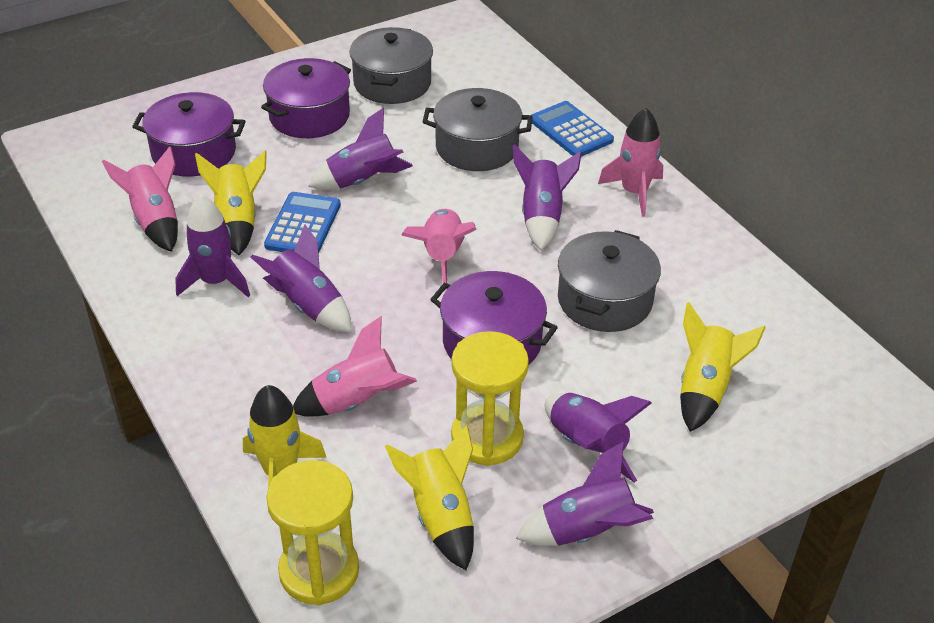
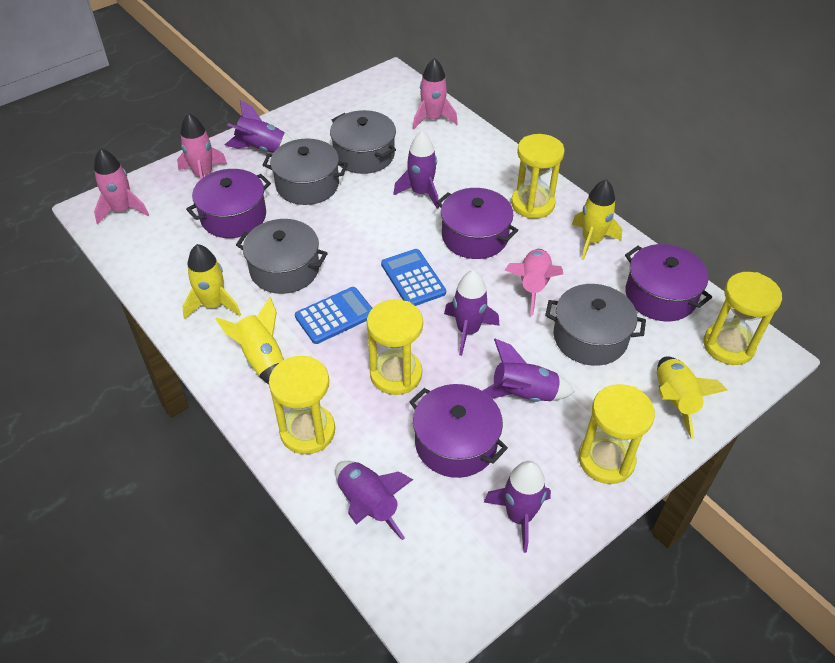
grey pot: [349,27,433,104] [423,88,533,171] [558,230,661,332] = 3 -> [236,219,328,294] [263,138,348,205] [330,110,396,174] [545,284,646,366] = 4
purple pot: [132,92,246,177] [261,58,351,138] [430,271,558,365] = 3 -> [186,169,271,238] [409,384,508,478] [436,188,518,259] [625,244,712,321] = 4
yellow hourglass: [266,460,359,606] [451,331,529,466] = 2 -> [269,356,335,454] [367,299,423,395] [511,134,565,219] [578,384,655,484] [703,272,782,365] = 5

